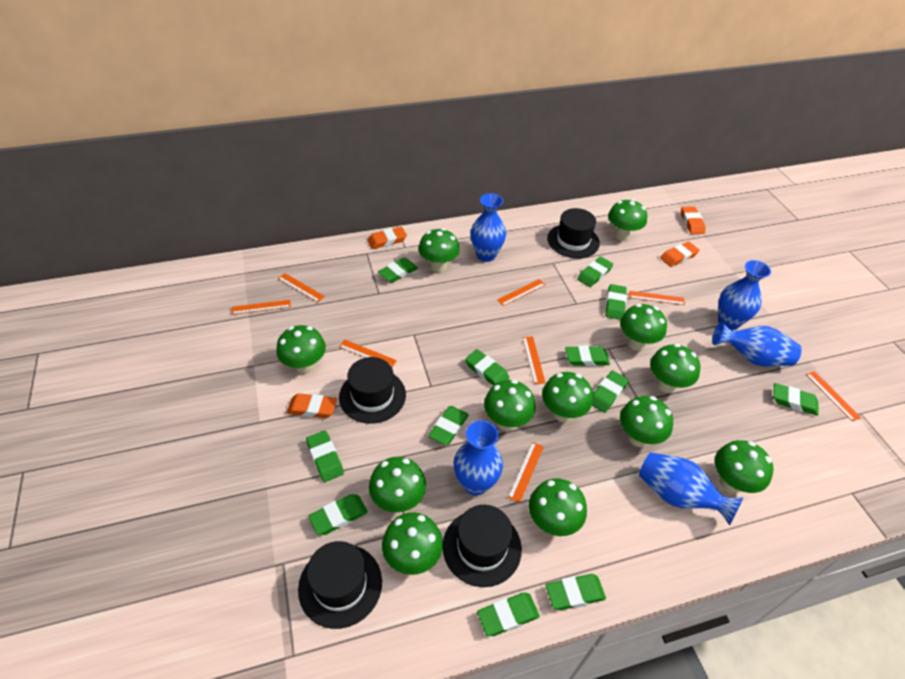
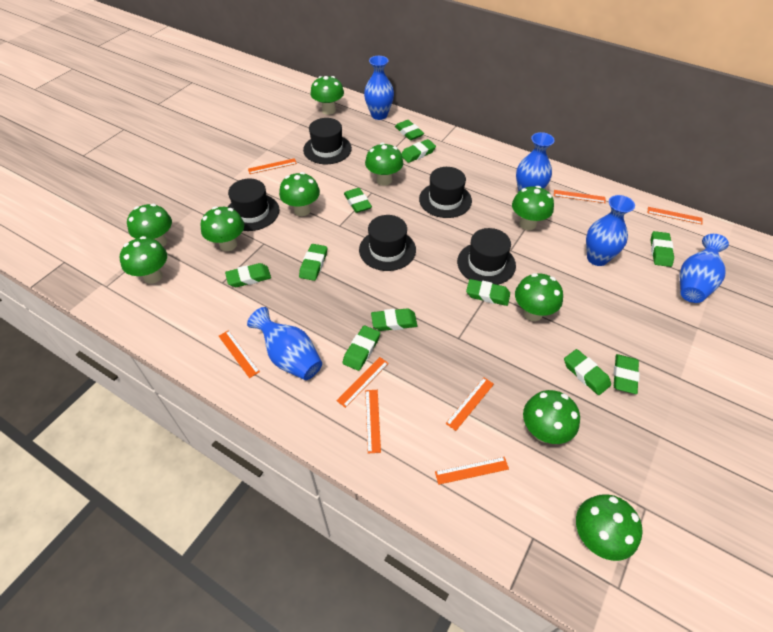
black hat: [298,541,382,629] [339,357,406,424] [443,505,522,587] [547,208,600,258] = 4 -> [228,179,279,231] [303,118,352,164] [359,215,416,271] [419,167,472,218] [457,228,516,285] = 5
green eraser: [306,430,344,482] [308,494,368,535] [378,257,418,283] [428,406,469,445] [465,349,510,385] [477,593,540,636] [546,574,606,610] [565,345,610,366] [577,257,613,287] [592,371,628,413] [605,284,627,320] [773,383,819,416] = 12 -> [225,263,271,287] [299,244,327,281] [342,325,380,371] [344,188,372,213] [371,308,417,331] [395,120,424,140] [401,139,436,163] [466,279,510,306] [564,349,611,395] [614,354,640,394] [651,231,674,267] = 11
green mushroom: [276,325,326,374] [369,457,426,512] [382,513,443,575] [418,228,460,273] [484,380,536,431] [529,479,587,536] [542,372,593,422] [608,199,647,241] [620,304,667,351] [620,396,673,447] [650,343,700,393] [715,440,774,493] = 12 -> [120,236,167,284] [127,204,172,247] [201,206,244,251] [279,172,320,216] [311,76,344,115] [365,143,403,186] [512,186,554,230] [515,273,563,321] [523,390,580,444] [576,494,643,561] = 10
orange eraser: [287,393,337,418] [367,227,407,249] [660,242,699,267] [681,207,706,234] = 4 -> none = 0

